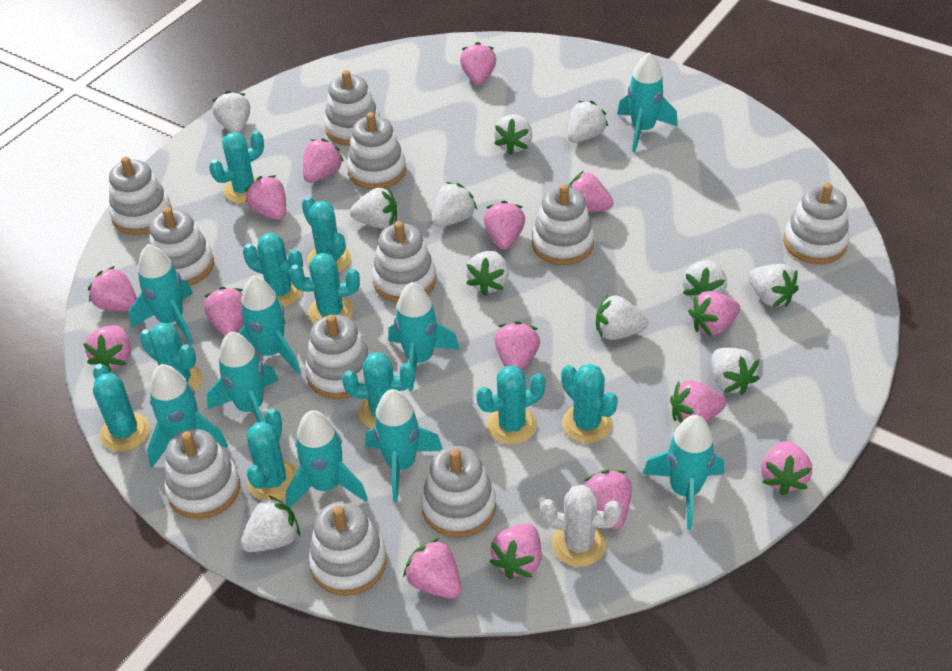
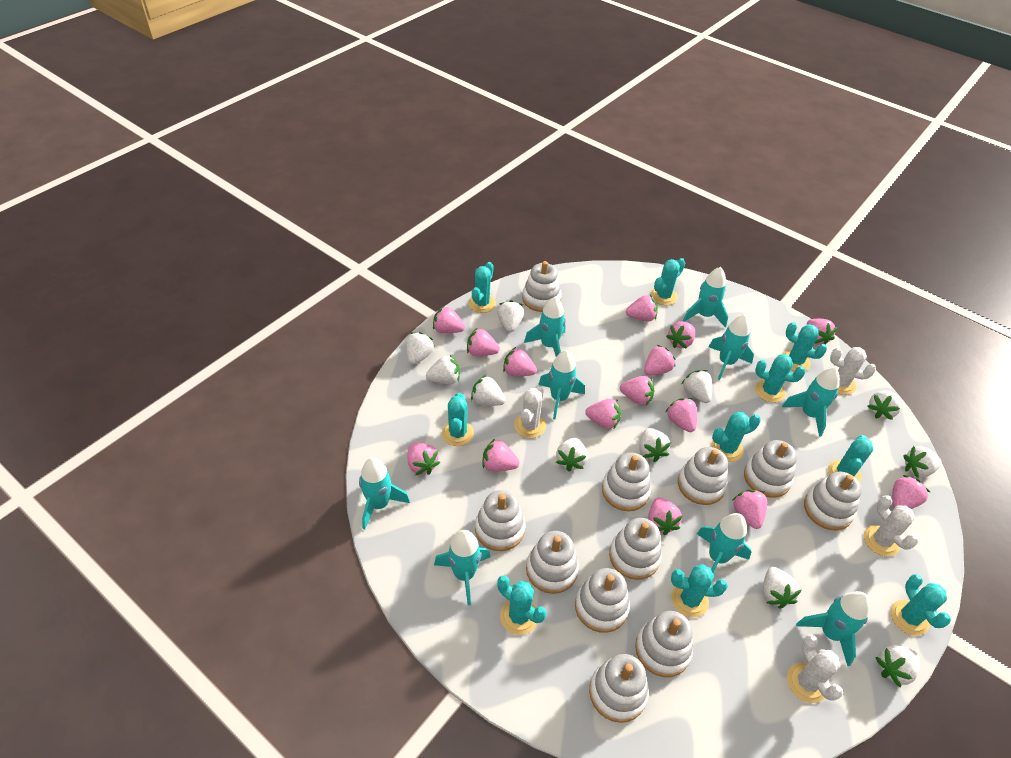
white cactus: [540,485,622,567] = 1 -> [514,386,546,438] [787,634,843,703] [830,347,876,395] [864,495,919,557] = 4

